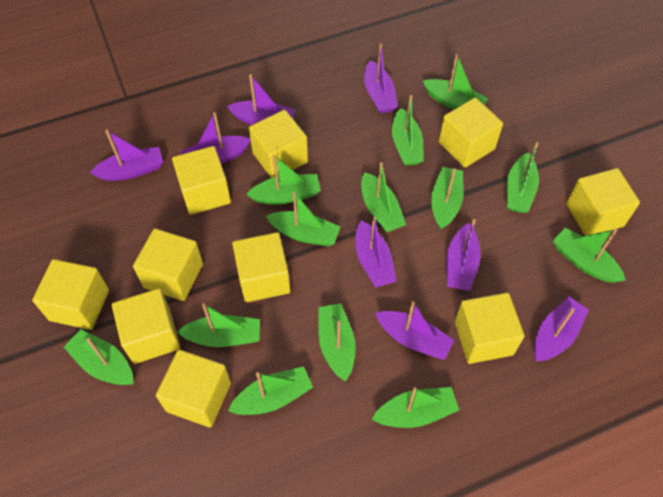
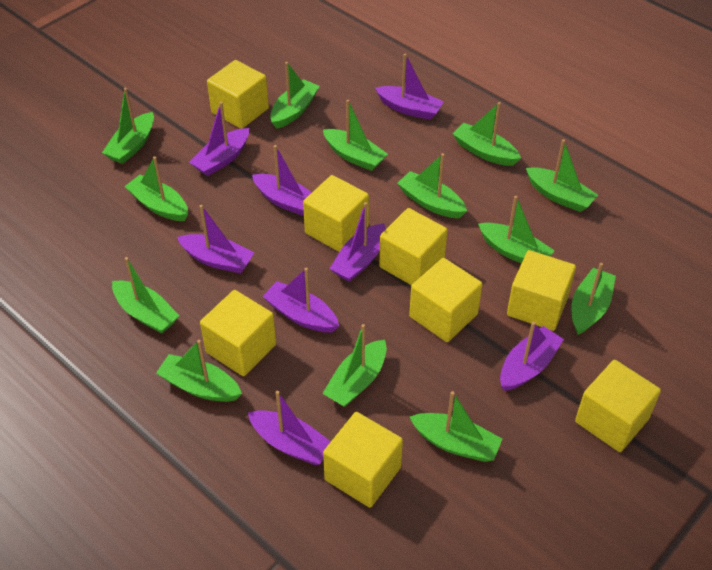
yellow cube: [33,259,109,330] [112,288,181,364] [133,228,203,301] [156,349,231,427] [172,146,231,215] [232,232,290,302] [249,110,308,178] [439,98,503,168] [455,292,525,364] [566,168,640,236] = 10 -> [200,290,276,376] [207,60,269,129] [303,175,369,252] [323,412,403,508] [379,208,448,285] [409,258,483,342] [507,250,576,331] [575,360,661,452] = 8

